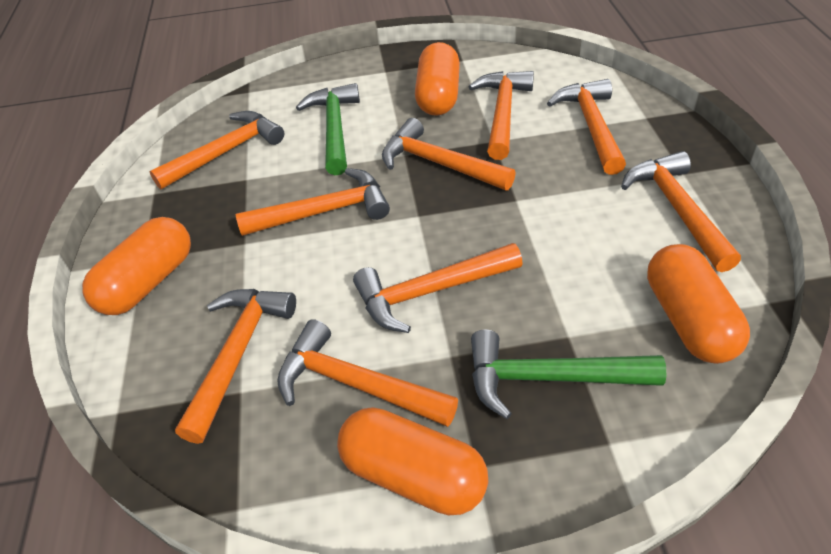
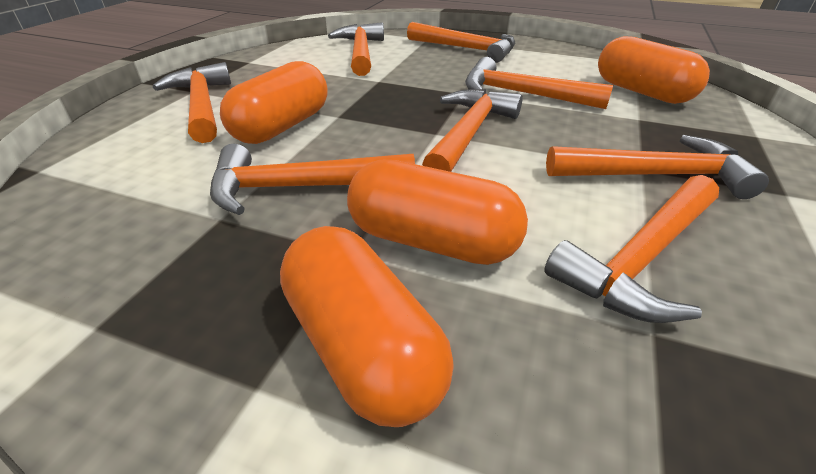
green hammer: [296,83,360,175] [471,329,666,419] = 2 -> none = 0
orange hammer: [149,111,284,189] [175,289,296,444] [236,168,390,236] [277,319,458,427] [353,243,523,333] [382,118,516,190] [468,71,534,160] [547,79,626,175] [621,151,741,272] = 9 -> [153,62,231,143] [210,144,415,215] [328,22,384,76] [407,22,515,63] [422,89,523,172] [465,57,613,109] [544,175,719,323] [546,135,769,199] = 8

